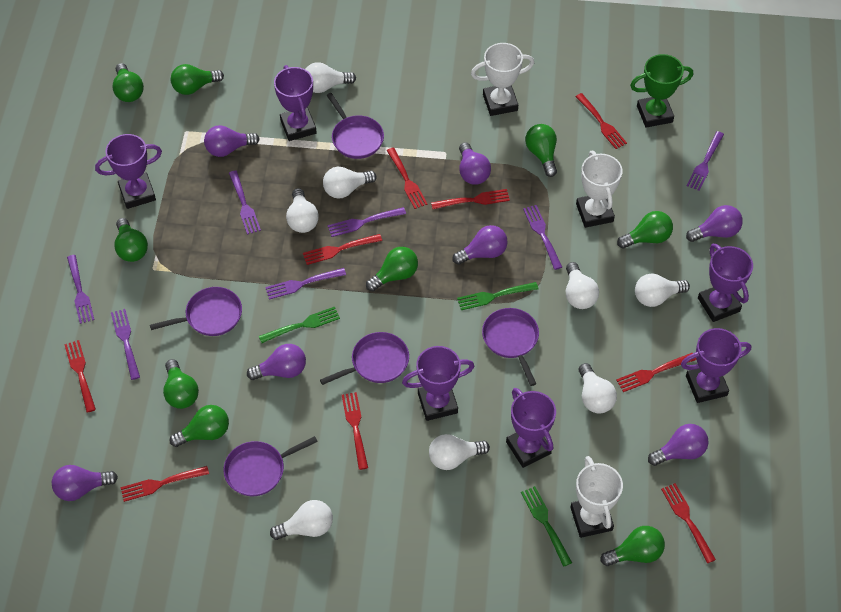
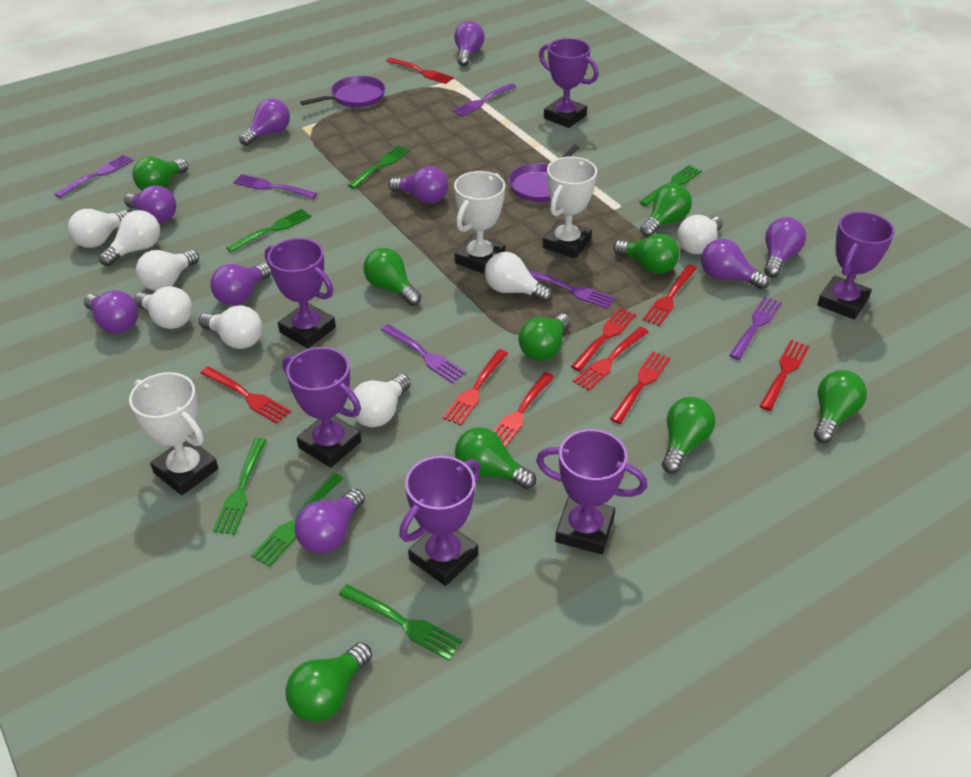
green fork: [259,307,340,343] [457,282,538,310] [521,486,572,567] = 3 -> [213,438,267,535] [226,208,311,253] [251,473,344,567] [339,584,462,660] [348,145,410,189] [639,165,702,206] = 6
green trophy: [630,54,693,128] = 1 -> none = 0
purple fork: [67,255,94,324] [111,309,140,380] [229,171,261,235] [265,268,346,300] [328,207,406,237] [523,205,562,270] [686,131,724,191] = 7 -> [54,155,134,198] [233,174,317,199] [381,324,466,383] [452,83,517,117] [527,269,615,309] [729,296,782,360] = 6
purple light bulb: [52,465,118,501] [204,125,260,157] [247,344,306,380] [452,225,507,265] [459,142,491,185] [648,424,709,466] [686,205,743,242] = 7 -> [84,291,138,333] [124,185,176,224] [210,263,271,306] [239,98,290,146] [294,489,365,554] [389,166,448,204] [454,21,485,66] [701,239,770,289] [764,217,806,277] = 9
purple pan: [150,287,242,336] [223,436,318,496] [320,332,409,385] [327,93,384,159] [482,308,539,386] = 5 -> [300,76,385,107] [509,145,580,202] = 2

